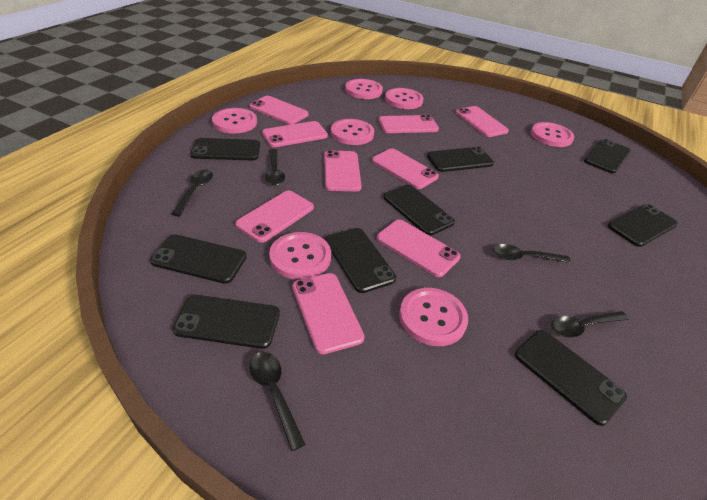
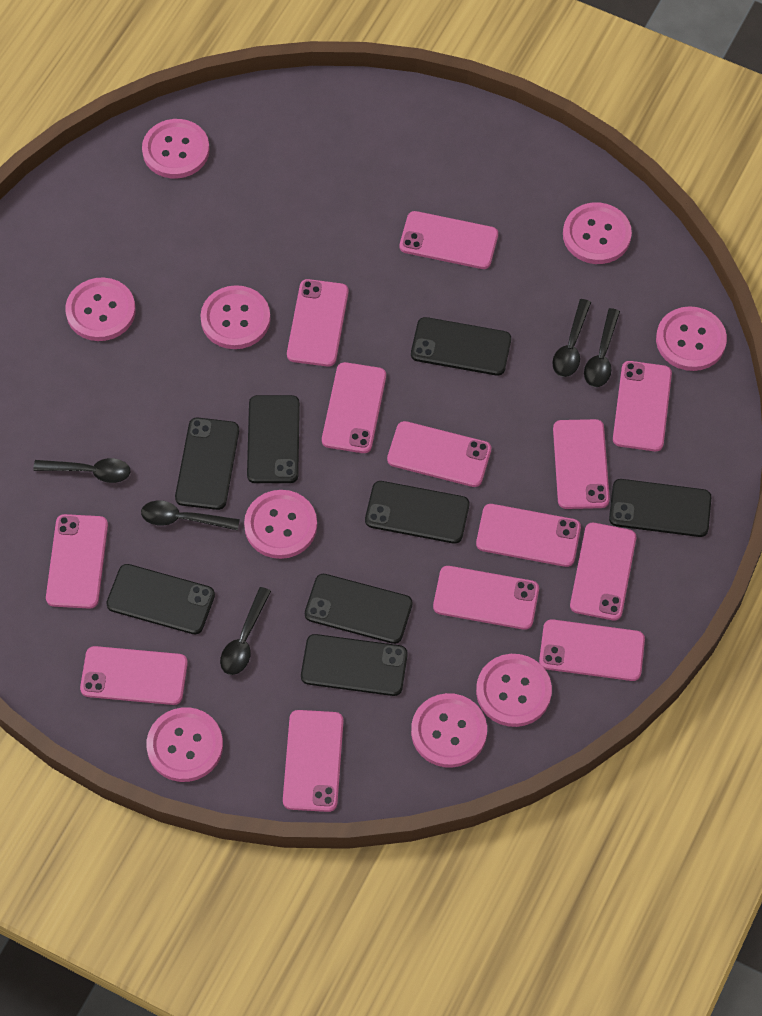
black phone: [150,234,246,284] [172,295,280,349] [190,138,260,160] [325,228,396,293] [383,185,455,236] [427,147,494,172] [515,330,627,426] [584,139,631,174] [608,204,678,247] = 9 -> [106,564,215,634] [175,418,239,510] [247,395,300,483] [301,634,408,696] [305,574,413,644] [365,481,469,544] [411,317,511,376] [609,479,712,537] = 8
pink button: [212,108,257,134] [269,232,331,280] [331,119,374,145] [345,79,383,99] [385,88,423,109] [399,288,468,346] [531,122,574,147] = 7 -> [65,277,136,341] [142,119,209,179] [146,707,223,782] [200,285,270,349] [244,490,317,559] [411,693,487,768] [476,654,552,727] [563,202,632,264] [656,306,727,371] = 9
pink phone: [235,190,314,243] [250,96,309,125] [262,121,328,147] [292,273,365,354] [324,150,362,191] [372,148,439,189] [377,220,461,277] [379,115,439,133] [456,106,509,137] = 9 -> [46,514,108,609] [80,646,188,705] [283,710,343,812] [287,279,349,367] [322,362,386,453] [387,421,491,487] [400,211,498,269] [433,566,539,630] [476,504,581,567] [539,619,645,681] [553,419,610,509] [570,523,636,620] [613,361,672,451] = 13

